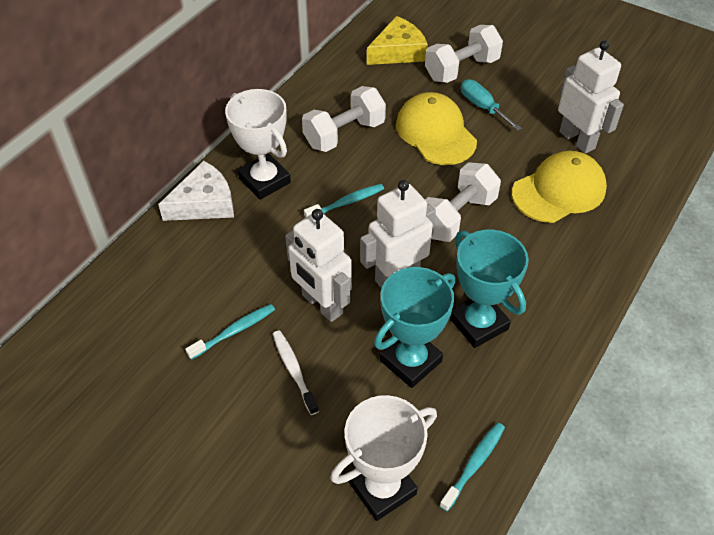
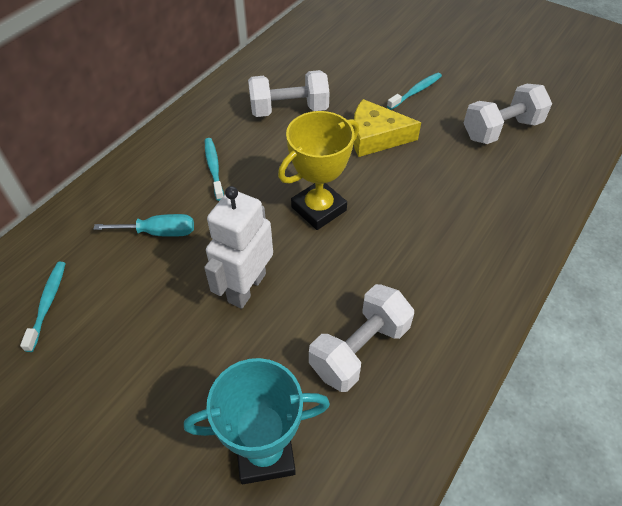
turquoise trophy: [374,267,455,388] [449,230,529,348] = 2 -> [184,358,330,484] = 1
white cheese: [158,161,234,221] = 1 -> none = 0
white robot: [285,209,352,322] [360,180,436,289] [558,40,624,154] = 3 -> [204,186,273,309] = 1
white toothbrush: [273,330,319,415] = 1 -> none = 0
white trophy: [225,89,291,200] [331,395,437,521] = 2 -> none = 0
yellow cap: [396,92,477,165] [512,151,607,223] = 2 -> none = 0
yellow trophy: none = 0 -> [278,111,359,230] = 1

